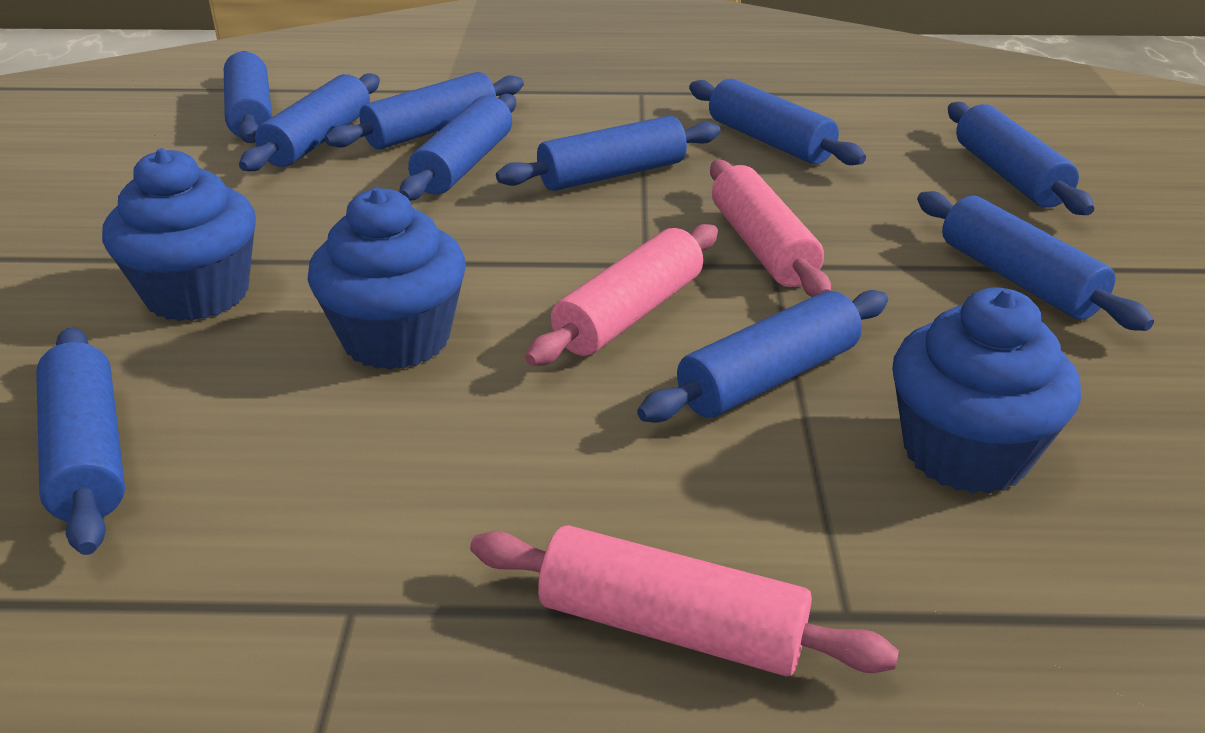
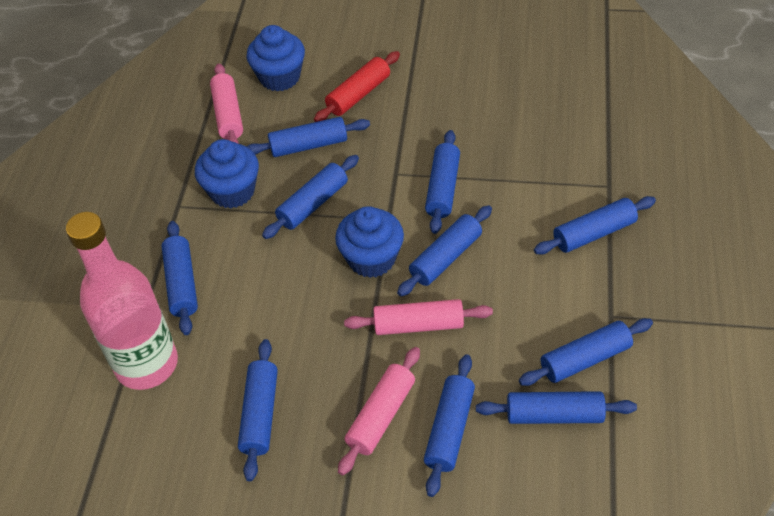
pink bottle: none = 0 -> [66,212,178,390] = 1
red rolling pin: none = 0 -> [314,51,400,122] = 1

